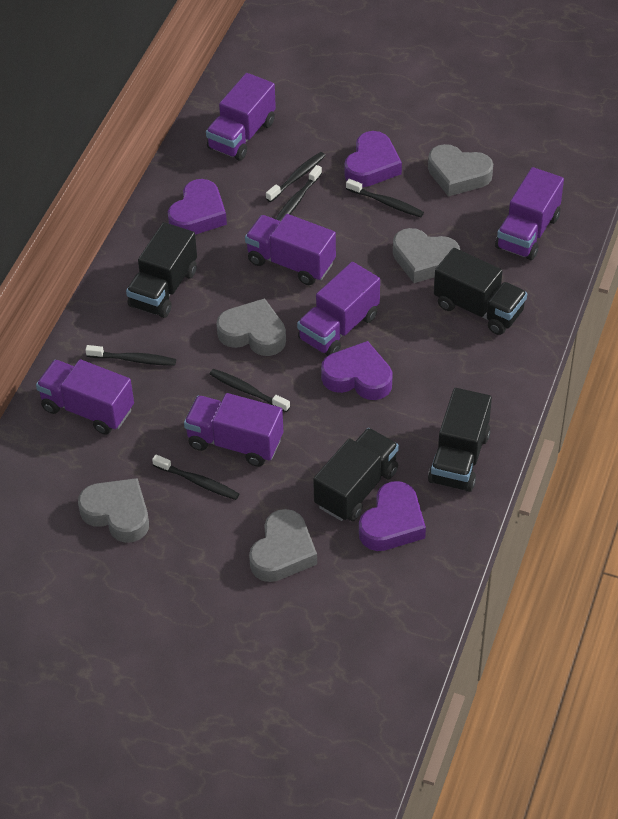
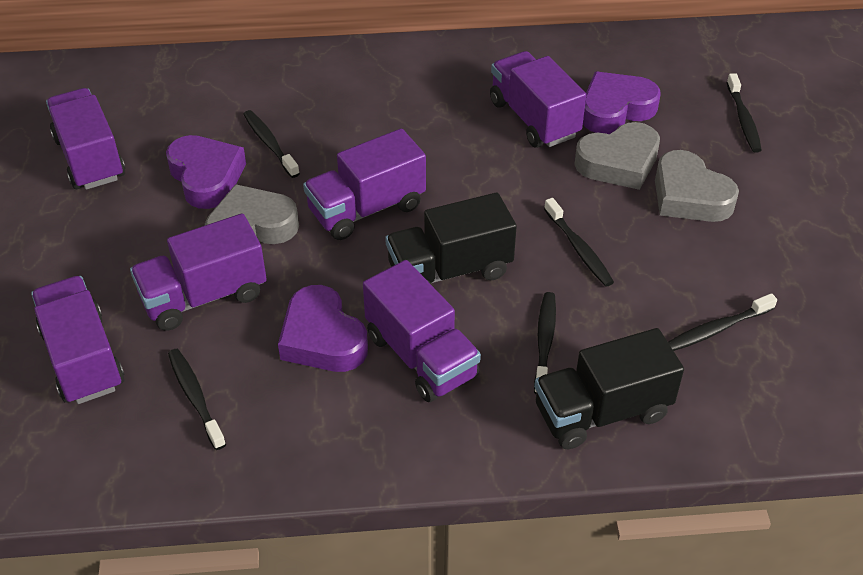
black truck: [126,222,197,318] [313,428,399,521] [428,388,492,492] [434,248,527,335] = 4 -> [385,193,517,284] [534,328,684,449] = 2
grey heart: [78,478,149,543] [216,298,286,356] [249,509,317,582] [393,228,460,283] [428,144,493,197] = 5 -> [205,184,299,244] [574,122,660,190] [655,150,739,222] = 3
purple heart: [168,179,227,235] [321,341,393,400] [344,131,402,187] [359,481,426,551] = 4 -> [166,135,246,209] [278,285,368,372] [583,72,661,134] = 3

